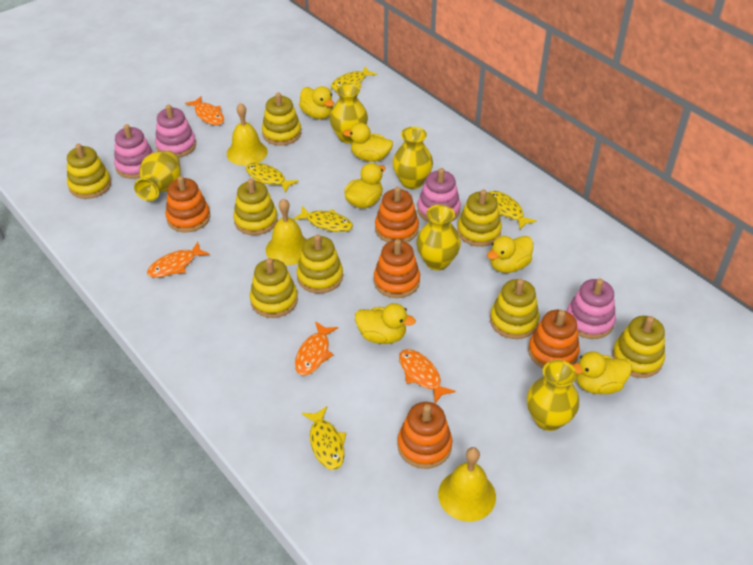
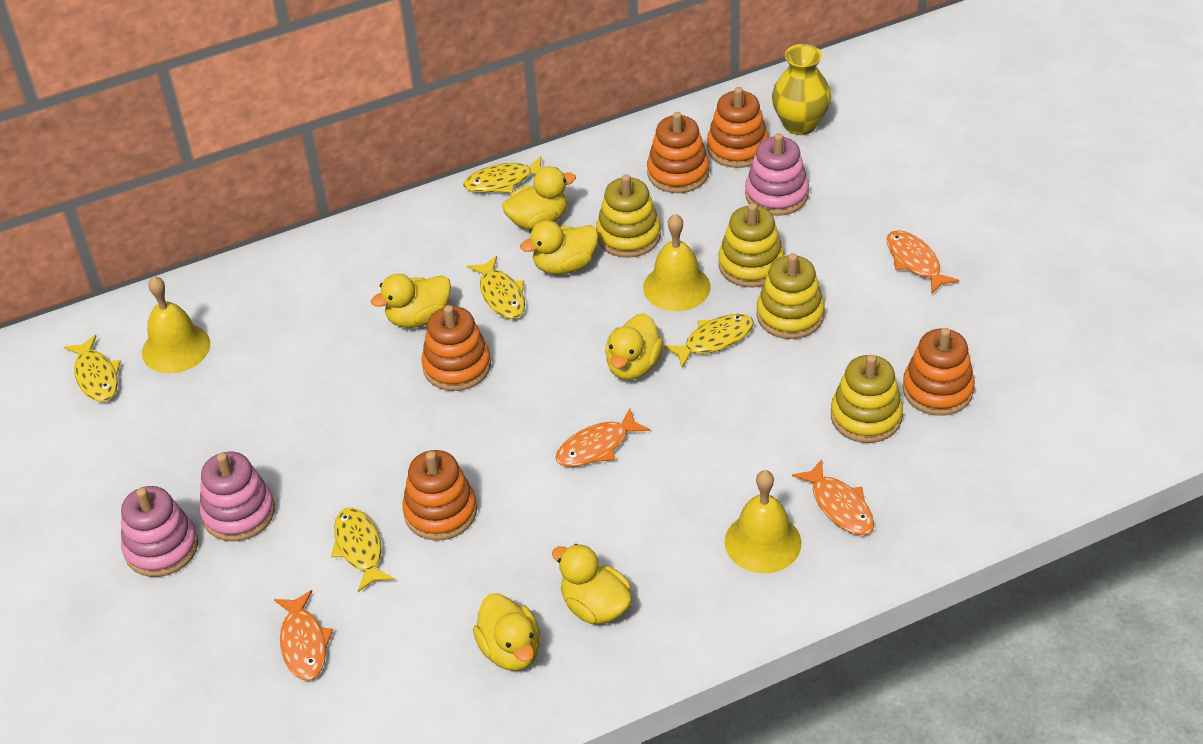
pink stacking toy: [114,124,154,179] [155,105,196,158] [417,168,461,222] [567,279,616,339] = 4 -> [121,486,198,577] [199,452,275,542] [745,133,809,216] = 3
yellow stacking toy: [67,144,111,199] [233,179,278,235] [250,258,298,318] [262,93,301,146] [297,235,343,294] [457,189,502,247] [490,279,539,339] [612,316,665,378] = 8 -> [596,174,661,258] [718,203,784,287] [756,253,825,339] [831,355,903,443] = 4
yellow vase: [134,150,181,201] [330,83,368,143] [393,127,433,189] [416,205,461,270] [527,360,579,431] = 5 -> [772,44,831,135] = 1

